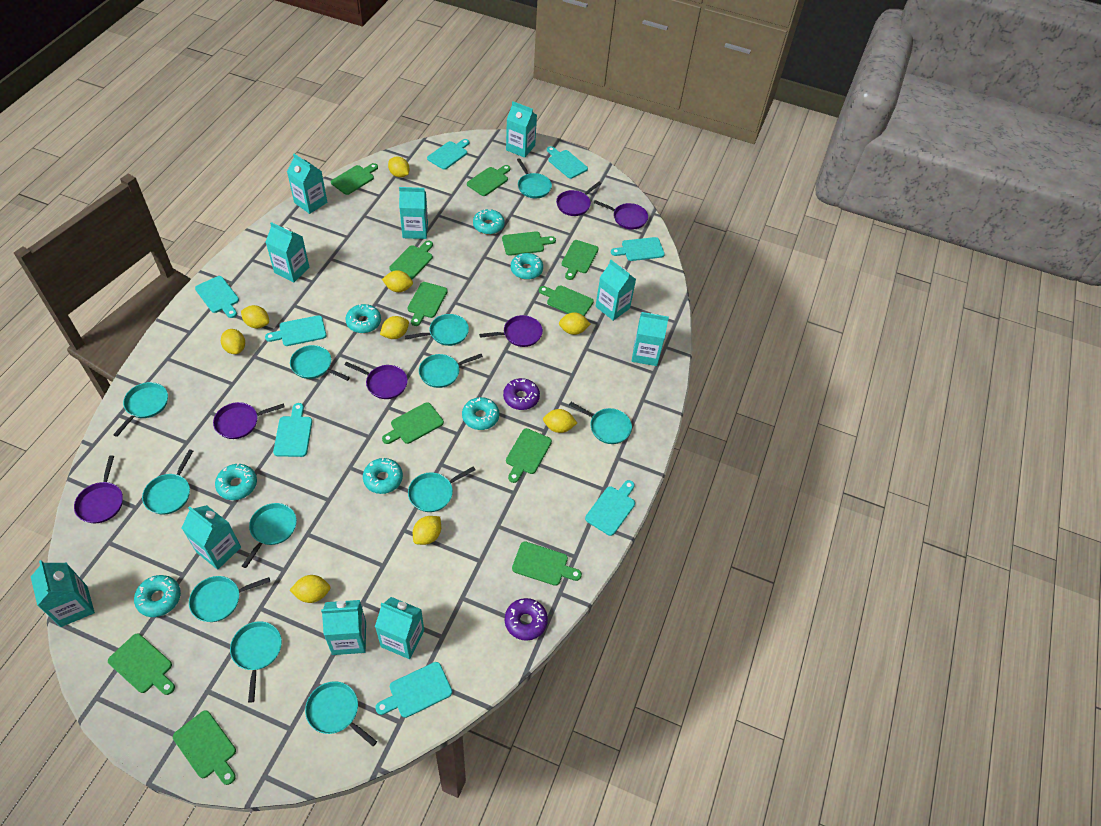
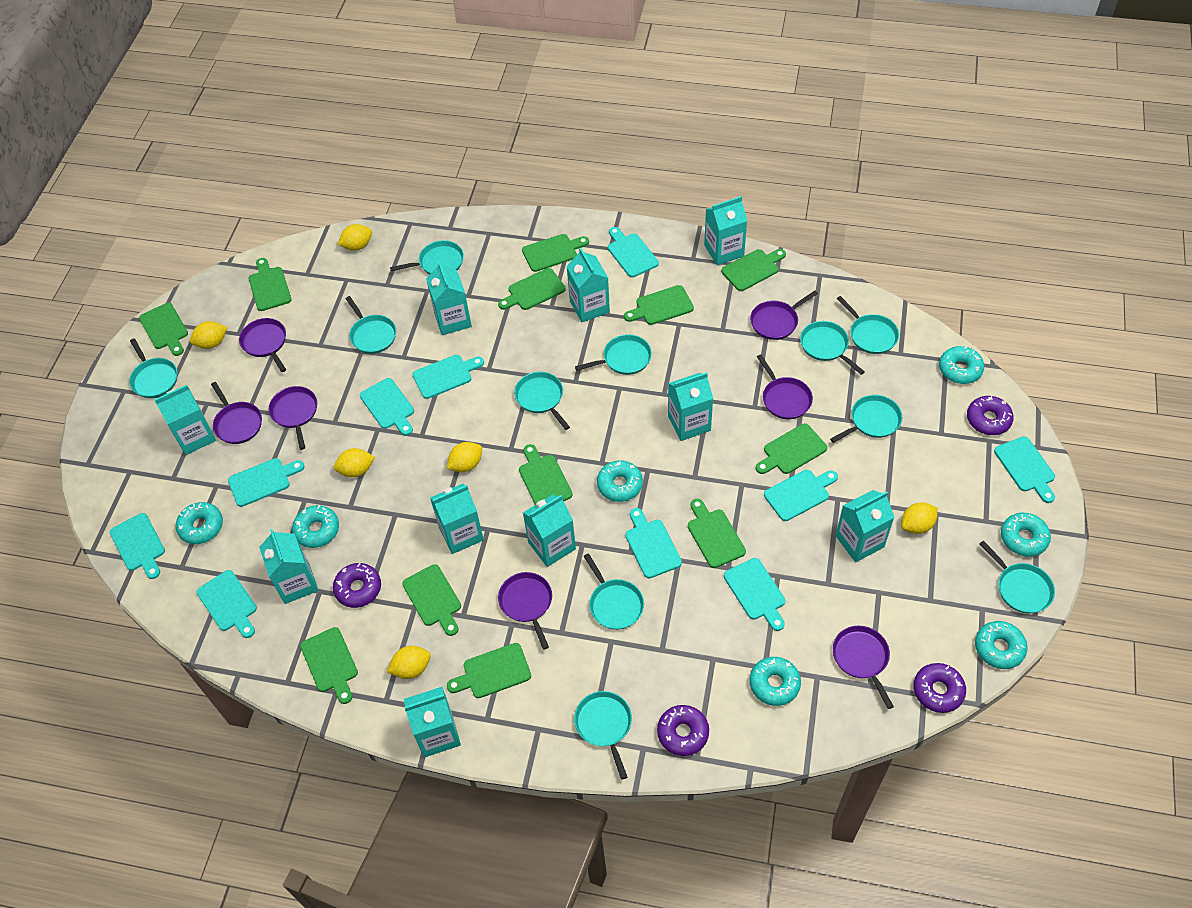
purple donut: [503,378,540,410] [505,598,548,641] = 2 -> [333,563,381,608] [657,705,709,756] [913,663,966,713] [967,396,1014,435] = 4
purple pan: [74,455,123,523] [213,402,285,439] [345,362,408,399] [479,315,543,347] [556,182,601,216] [594,200,648,230] = 6 -> [211,382,262,444] [239,318,286,372] [268,386,317,450] [498,572,552,650] [750,291,818,340] [757,354,813,419] [833,626,894,709] = 7
turquoise cutting board: [195,276,239,318] [265,315,327,346] [273,403,312,457] [375,662,452,718] [427,139,469,170] [547,146,588,179] [585,480,635,536] [611,237,665,261] = 8 -> [110,513,165,579] [196,570,257,638] [228,458,304,507] [360,378,414,436] [412,355,484,399] [608,227,659,278] [625,508,682,578] [724,558,785,631] [764,470,838,521] [994,436,1055,503] = 10
turquoise pan: [113,382,168,437] [142,449,193,515] [189,576,270,622] [230,621,282,703] [242,503,297,568] [290,345,350,381] [305,681,377,746] [405,314,469,346] [408,466,475,512] [419,354,483,388] [517,158,552,198] [569,402,632,444] = 12 -> [129,338,177,398] [346,296,396,354] [390,240,464,275] [514,372,570,430] [574,691,632,780] [575,334,652,375] [584,553,644,630] [800,321,865,375] [830,395,902,443] [837,296,899,354] [980,540,1055,614] = 11
yellow lemon: [221,329,245,354] [241,305,269,328] [290,575,331,603] [380,316,409,339] [382,270,413,292] [388,156,410,178] [413,516,441,545] [543,409,577,433] [559,312,590,335] = 9 -> [190,321,228,349] [334,448,375,477] [338,224,372,251] [387,646,431,679] [447,442,482,472] [901,502,938,534] = 6

